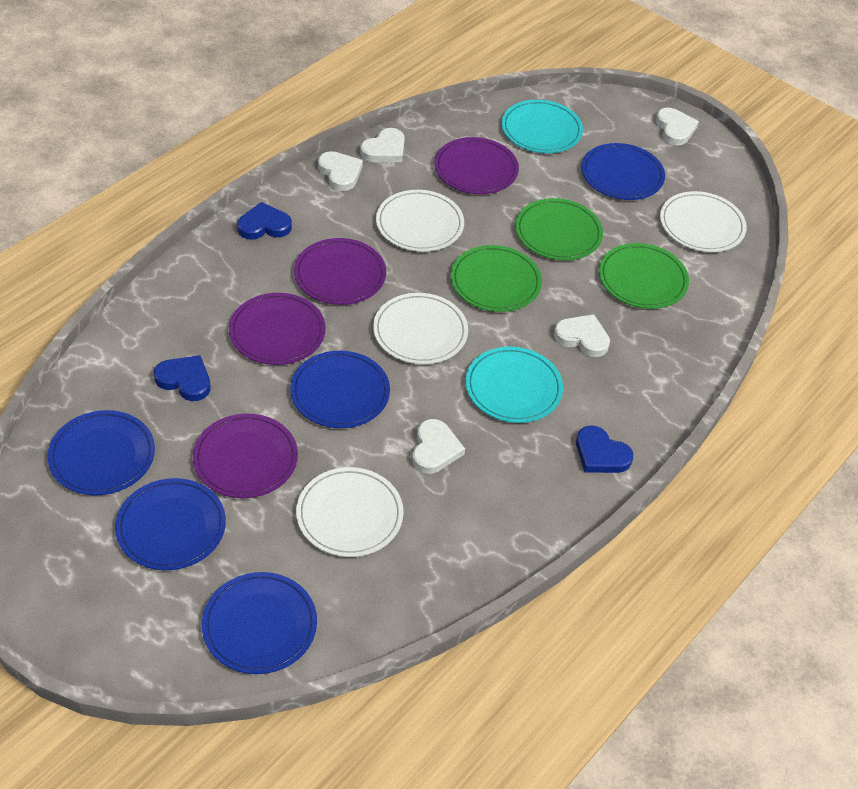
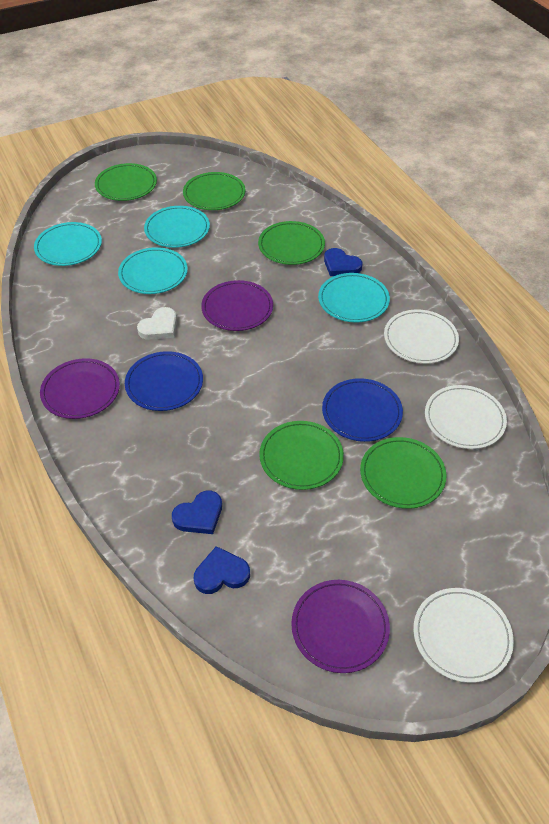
blue plate: [47,410,155,495] [115,478,226,570] [202,572,317,674] [290,351,390,428] [581,143,665,200] = 5 -> [125,351,203,411] [322,378,403,442] = 2
green plate: [451,245,542,312] [515,198,603,260] [599,243,689,309] = 3 -> [95,163,157,201] [183,172,245,210] [258,221,325,265] [259,421,344,490] [360,437,447,509] = 5
purple plate: [193,414,298,498] [229,293,326,365] [294,238,386,305] [434,137,519,194] = 4 -> [40,358,120,419] [201,280,273,331] [291,580,390,673] = 3
turquoise plate: [465,347,563,423] [502,100,583,153] = 2 -> [34,222,102,266] [118,247,188,294] [144,206,210,248] [318,273,390,323] = 4
white heart: [318,151,363,191] [360,128,405,162] [412,419,465,474] [554,314,610,357] [656,108,699,145] = 5 -> [137,307,177,340] = 1
white plate: [296,467,403,557] [373,293,468,364] [376,190,464,252] [660,191,747,252] = 4 -> [384,310,459,364] [413,588,514,683] [425,385,507,449] = 3

